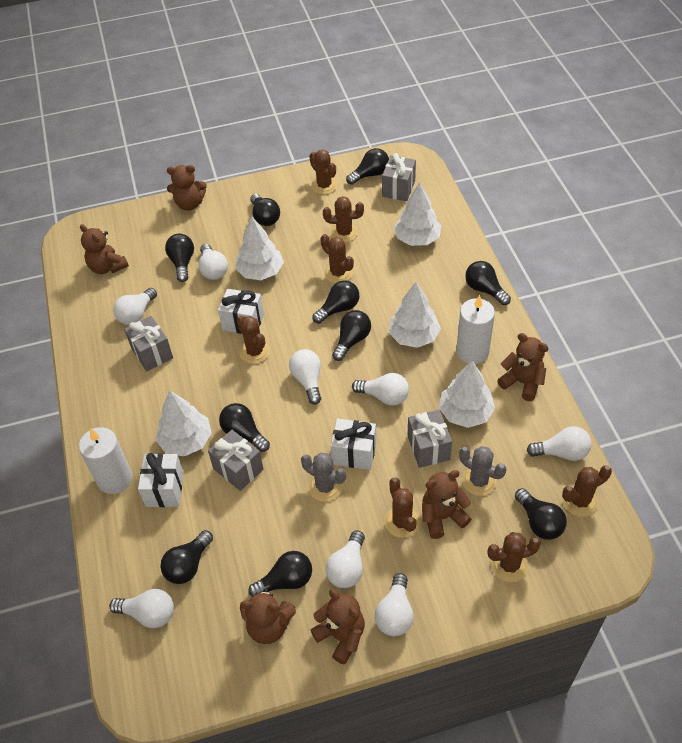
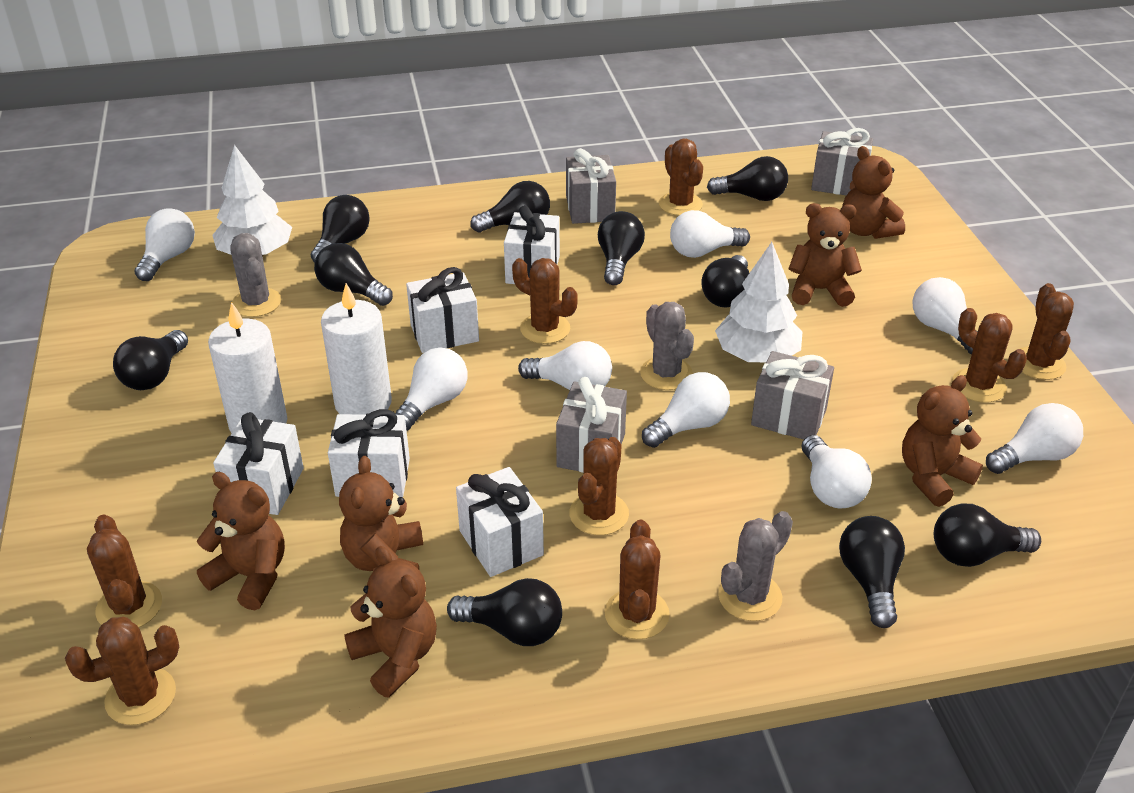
brown cactus: [237,316,270,364] [309,149,338,195] [320,234,354,283] [323,196,364,242] [384,477,420,538] [487,532,541,582] [562,465,612,517] = 7 -> [65,617,179,725] [87,515,162,627] [512,258,578,344] [569,437,629,535] [605,520,670,639] [659,139,703,216] [952,308,1027,402] [1020,283,1074,380] = 8
grey cactus: [301,453,346,502] [459,446,506,496] = 2 -> [230,233,281,317] [640,302,694,390] [718,511,793,621] = 3
white gift: [138,453,184,507] [218,289,264,334] [331,419,376,470] = 3 -> [213,412,304,515] [328,409,410,497] [406,267,479,353] [456,467,544,577] [504,205,560,284] = 5
white tree: [156,391,212,456] [235,217,284,280] [389,282,441,348] [394,182,441,246] [439,361,495,428] = 5 -> [213,145,292,256] [715,242,802,362] = 2

